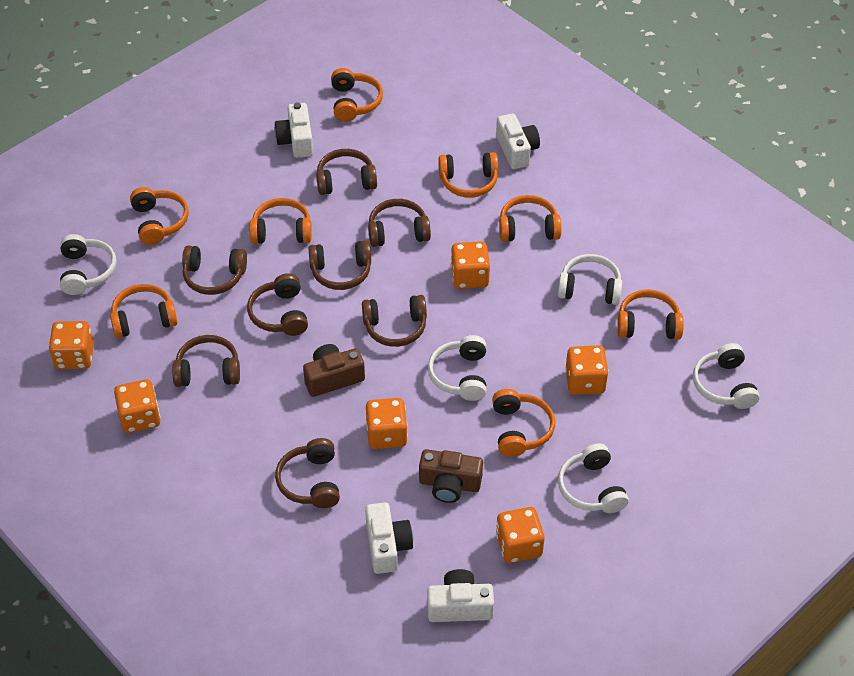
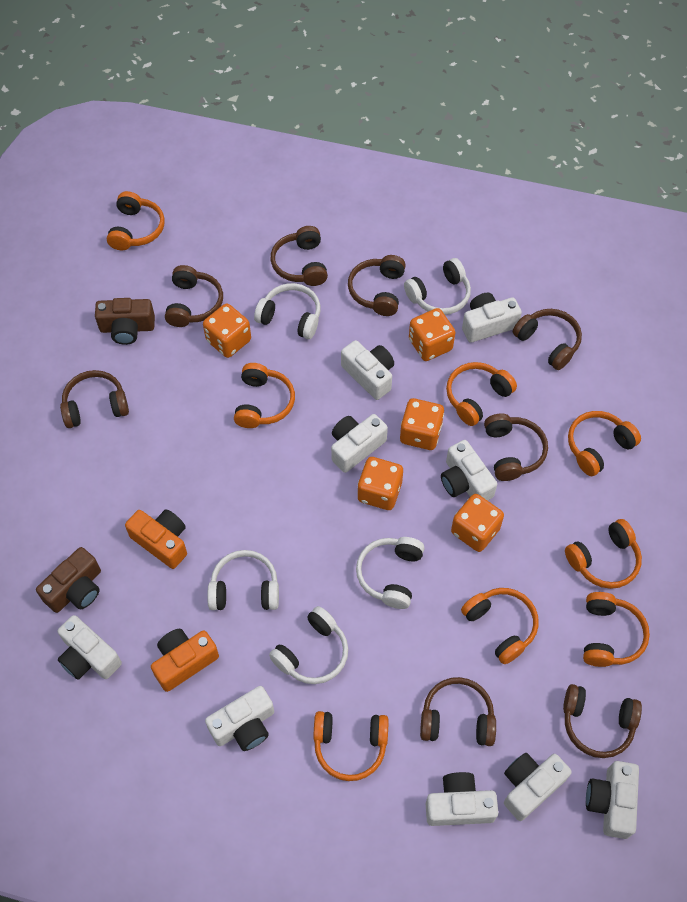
orange camera: none = 0 -> [125,509,187,569] [151,629,219,692] = 2
orange dice: [49,321,94,369] [114,379,161,433] [366,398,408,449] [451,241,490,289] [496,507,544,563] [565,346,609,395] = 6 -> [203,303,251,358] [357,457,403,510] [400,398,444,450] [409,308,455,361] [451,494,504,552] = 5
white camera: [274,102,313,158] [365,502,413,574] [427,569,494,622] [496,114,540,169] = 4 -> [57,615,122,680] [205,686,274,751] [331,414,388,473] [341,340,394,400] [426,772,498,826] [441,440,497,501] [462,293,522,343] [504,753,572,821] [586,761,639,839] = 9

